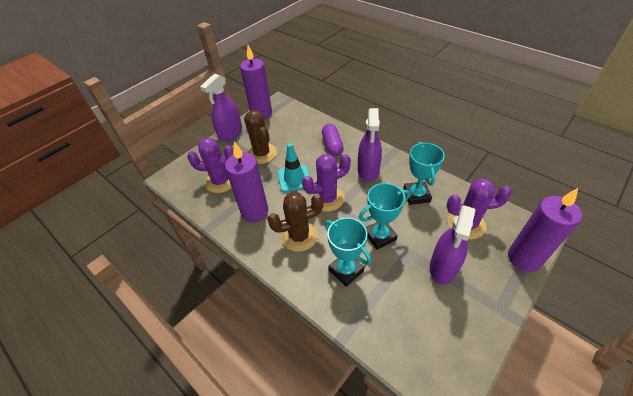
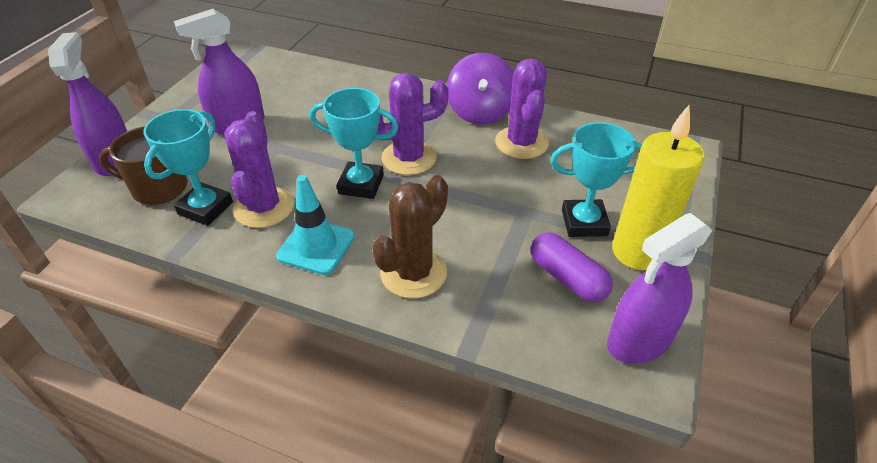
brown cactus: [244,110,277,164] [268,192,324,252] = 2 -> [372,175,448,298] = 1
brown mug: none = 0 -> [99,127,187,205] = 1
purple candle: [225,142,268,222] [240,45,272,119] [508,188,582,272] = 3 -> none = 0
purple spinning top: none = 0 -> [447,53,514,125] = 1
yellow candle: none = 0 -> [612,105,705,270] = 1

